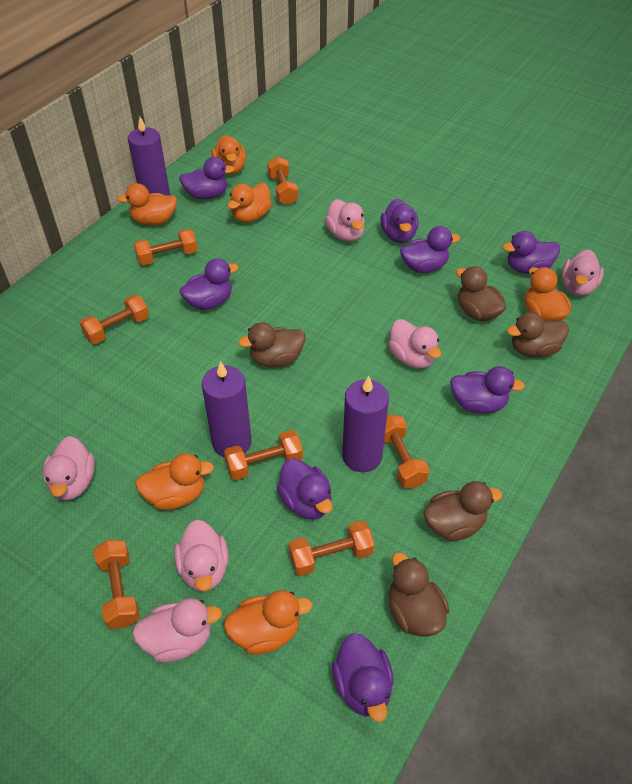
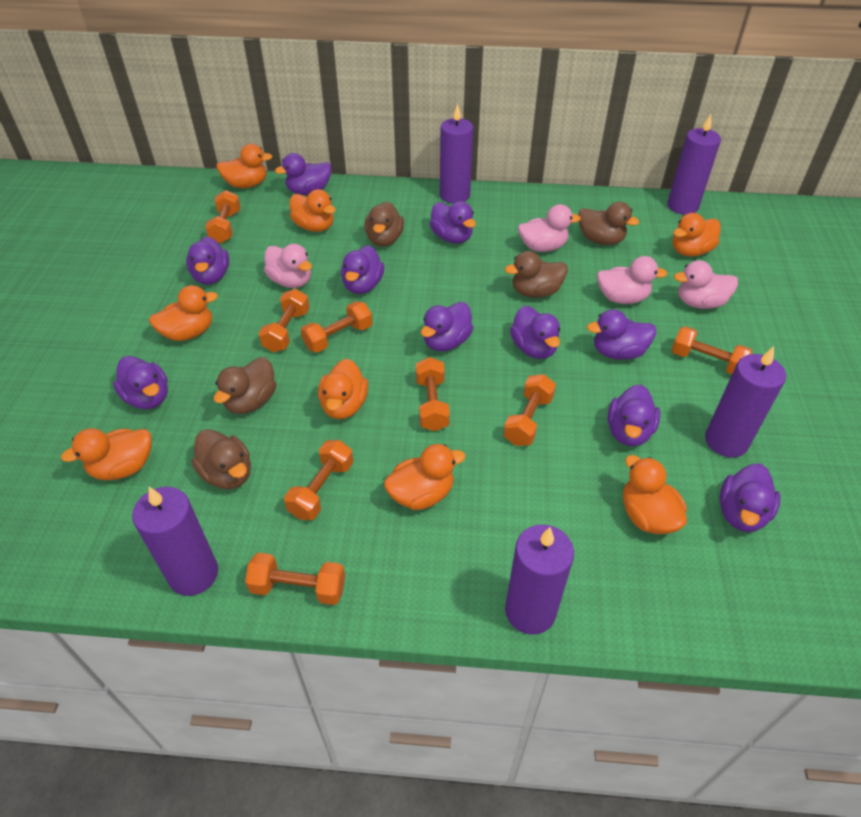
orange duck: [117,183,177,225] [135,453,214,510] [211,135,246,174] [224,590,312,655] [228,183,272,222] [525,267,571,321] = 6 -> [61,428,152,480] [149,285,218,341] [216,144,273,188] [290,189,336,232] [318,359,368,419] [384,444,466,510] [623,455,687,534] [673,213,721,257] = 8
orange dumbbell: [80,295,149,344] [93,540,140,629] [134,229,198,265] [224,430,303,480] [267,156,298,205] [289,521,375,576] [384,414,429,488] = 7 -> [205,190,241,243] [245,553,345,605] [259,289,309,352] [284,440,353,520] [301,301,373,353] [416,357,450,431] [503,374,556,446] [671,326,753,374] = 8
pink duck: [43,436,95,500] [132,598,222,663] [174,520,229,591] [325,199,365,242] [388,319,441,368] [561,249,604,296] = 6 -> [264,244,312,288] [518,204,581,252] [597,256,668,304] [674,260,738,309] = 4
purple candle: [128,117,170,196] [202,361,251,457] [342,376,389,472] = 3 -> [132,487,218,596] [440,104,473,203] [505,524,574,635] [667,114,721,215] [705,346,786,458] = 5
purple duck: [179,157,235,199] [179,258,238,310] [277,458,333,519] [332,633,394,722] [380,199,419,243] [400,226,460,273] [450,366,525,414] [503,231,560,274] = 8 -> [113,356,168,409] [186,236,229,285] [275,153,331,195] [341,245,384,294] [421,302,473,351] [430,201,476,244] [510,306,560,359] [587,309,656,360] [607,384,660,446] [719,464,781,532] = 10

